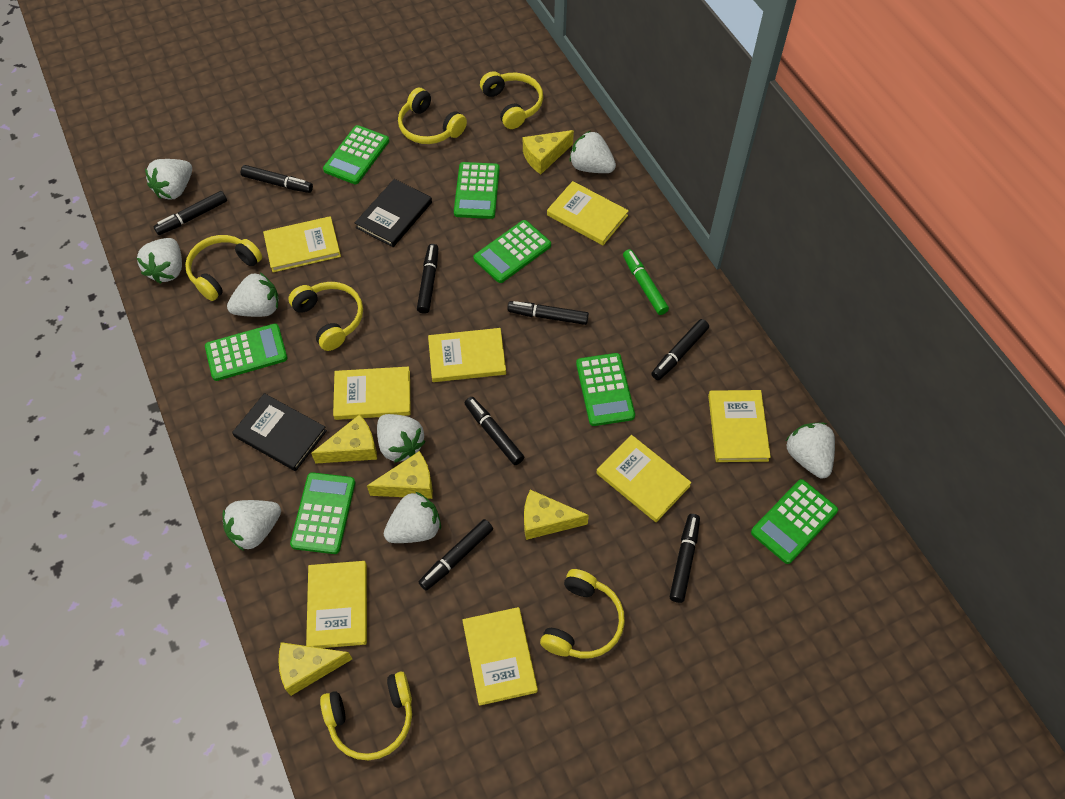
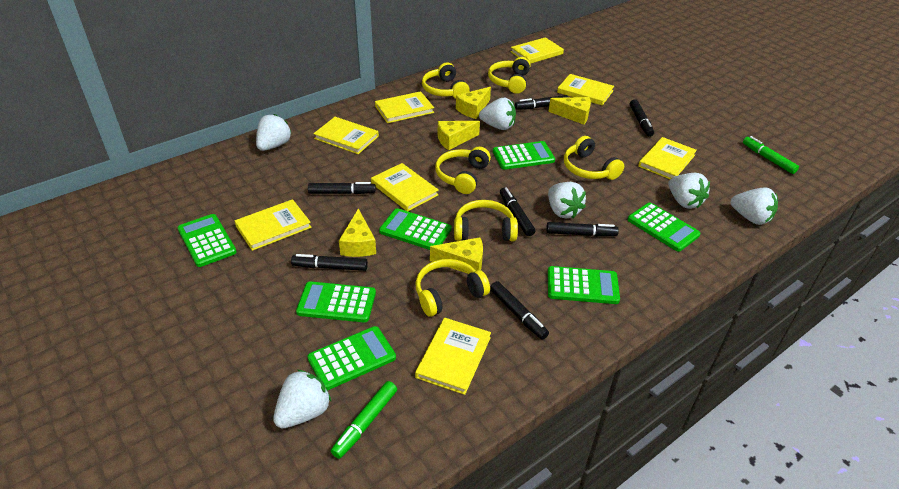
black book: [232,393,327,471] [355,179,432,247] = 2 -> none = 0
black marker: [154,191,227,235] [241,165,313,193] [417,244,438,314] [418,519,493,591] [465,397,524,465] [507,301,589,325] [651,319,709,380] [669,514,700,603] = 8 -> [291,254,368,271] [308,182,376,194] [490,281,549,340] [500,187,535,236] [515,95,568,110] [546,222,619,237] [630,99,654,137] = 7
green marker: [623,249,669,315] = 1 -> [331,381,397,459] [743,136,799,174] = 2
white strawberry: [137,238,182,284] [145,159,192,200] [223,500,281,551] [227,273,279,317] [377,414,426,463] [384,492,441,543] [569,131,616,173] [786,423,835,478] = 8 -> [256,114,292,151] [273,370,331,428] [479,98,516,130] [548,182,586,218] [668,173,710,209] [731,187,778,225] = 6

